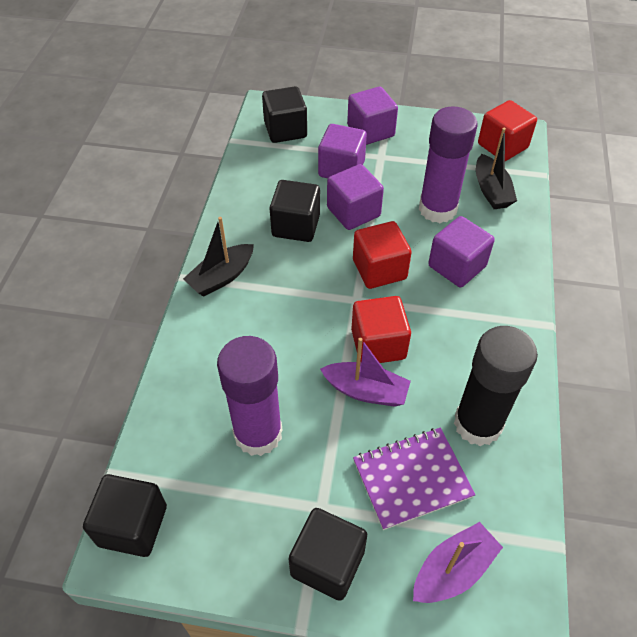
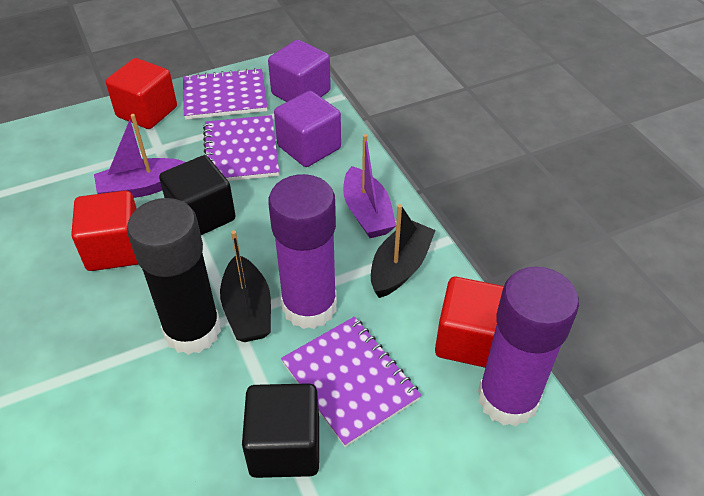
black cube: [83,474,167,557] [262,86,307,143] [269,180,320,242] [289,508,367,601] = 4 -> [159,155,236,235] [242,383,319,478] = 2
purple cube: [318,124,367,178] [327,164,384,230] [347,87,398,145] [428,216,495,287] = 4 -> [268,40,331,102] [274,91,341,167] = 2
purple notebook: [353,428,475,530] = 1 -> [183,68,267,120] [203,115,279,181] [281,317,422,447] = 3

